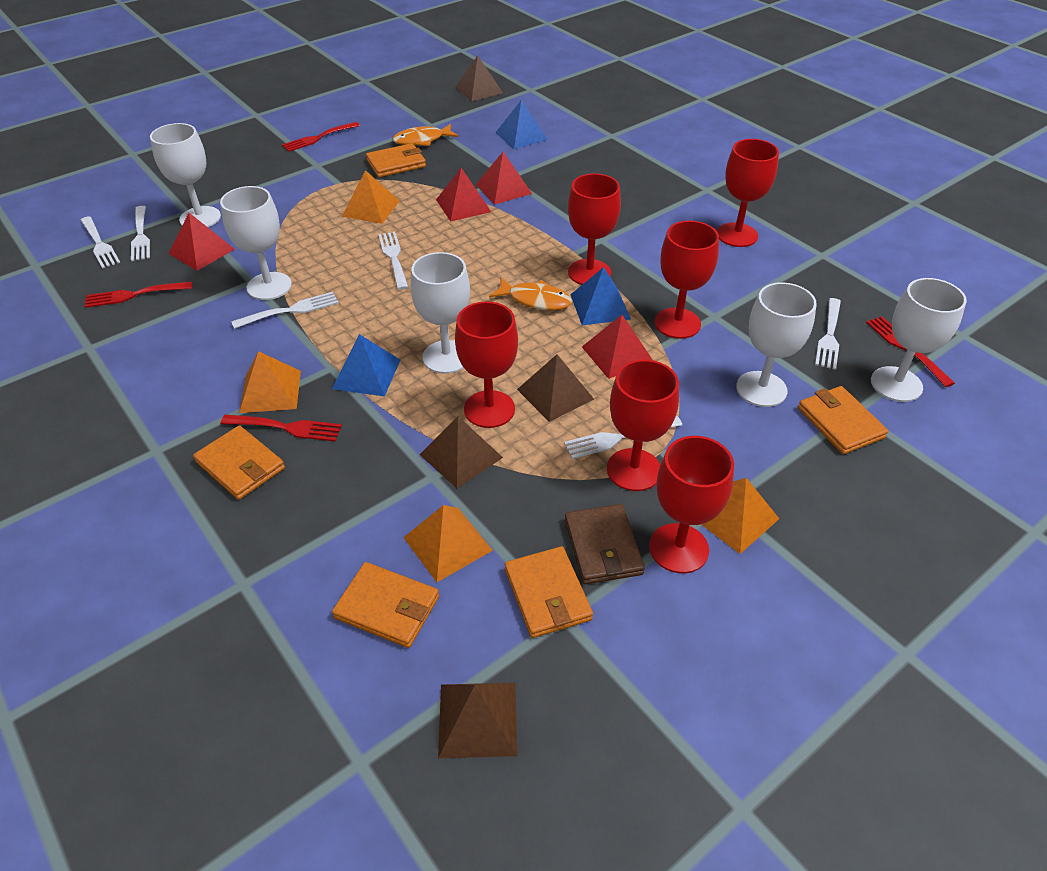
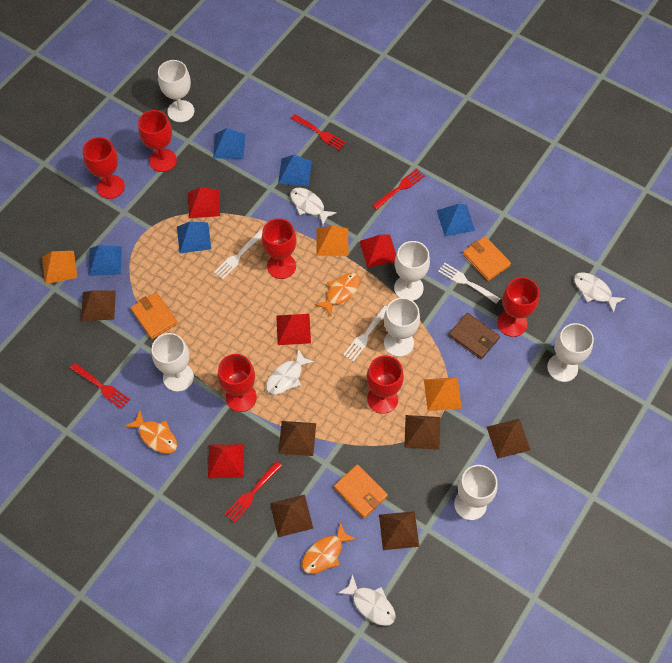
blue pyramid: [332,334,400,396] [495,100,548,149] [571,267,631,325] = 3 -> [88,245,122,276] [177,221,211,253] [213,128,245,159] [278,155,312,186] [437,204,475,236] = 5
brown pyramid: [419,416,503,488] [438,683,517,758] [455,55,503,101] [517,354,594,422] = 4 -> [81,291,116,321] [270,495,313,537] [278,421,316,456] [379,511,419,550] [404,415,440,450] [487,419,530,459] = 6
orange fish: [392,124,458,146] [489,278,572,310] = 2 -> [125,411,177,454] [302,522,357,574] [315,273,360,316] = 3
orange pyramid: [239,351,301,413] [342,170,399,224] [403,505,493,582] [701,478,779,554] = 4 -> [42,251,78,284] [316,226,348,256] [424,377,462,411] = 3
orange wallet: [193,425,285,500] [332,562,439,648] [366,143,426,177] [505,546,593,638] [798,386,888,454] = 5 -> [130,292,178,339] [334,464,388,518] [463,236,511,281] = 3
white fish: none = 0 -> [266,348,315,395] [290,188,337,225] [337,574,396,626] [574,272,626,313] = 4
white fork: [81,216,120,269] [131,206,150,261] [231,292,338,329] [378,232,408,290] [564,416,682,459] [815,298,841,370] = 6 -> [214,230,263,279] [343,305,387,362] [438,263,500,304] = 3
white goblet: [150,123,221,227] [220,186,292,300] [411,252,470,374] [736,282,817,407] [871,278,967,402] = 5 -> [152,333,194,392] [158,60,194,122] [384,298,420,357] [394,241,430,301] [454,465,498,520] [547,323,594,382] = 6

